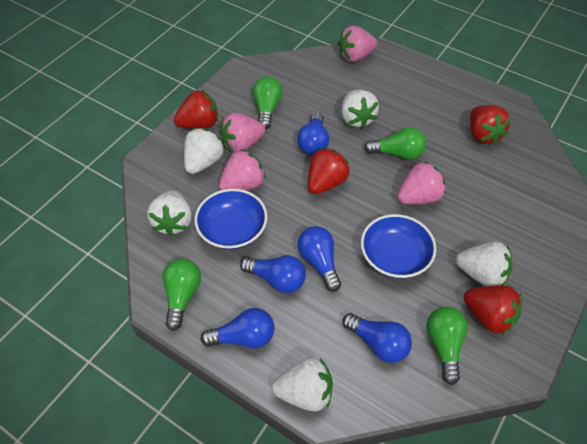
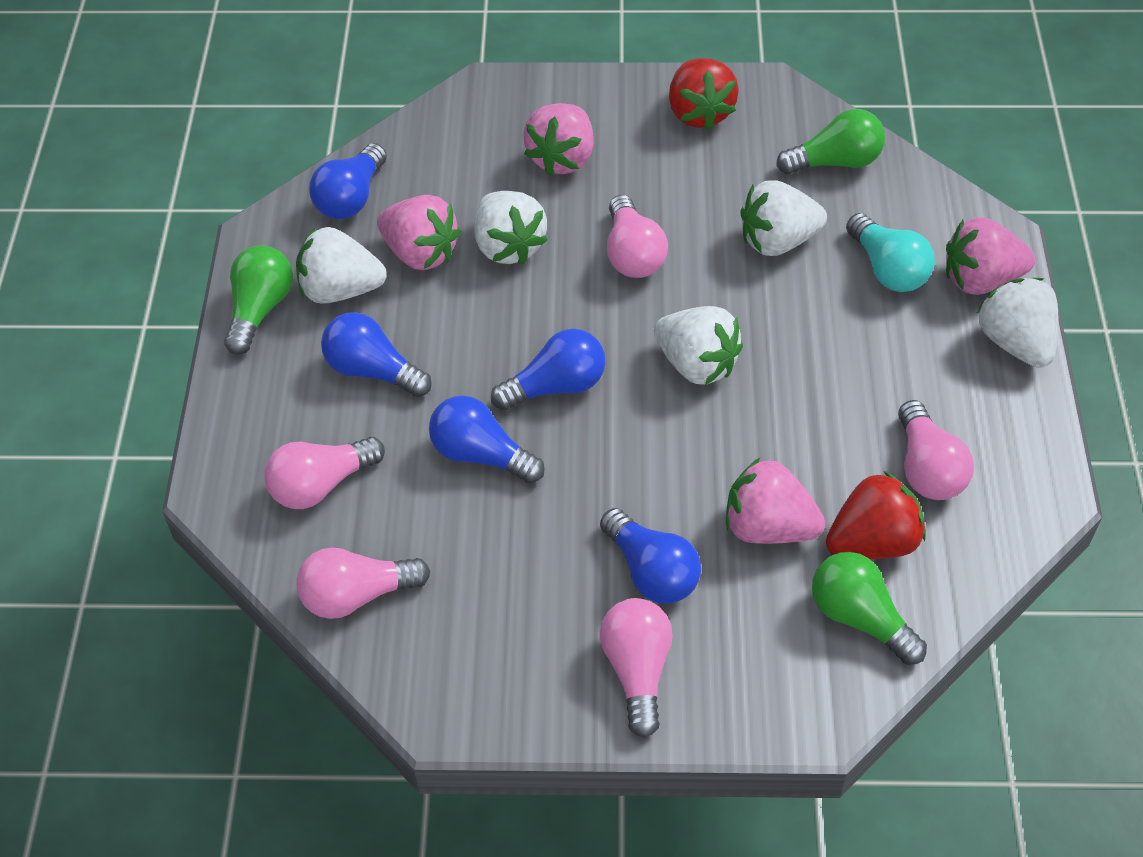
blue bowl: [194,189,268,250] [361,214,436,279] = 2 -> none = 0
green light bulb: [163,258,201,331] [252,77,283,130] [364,127,426,160] [427,306,468,385] = 4 -> [224,245,293,355] [776,109,885,174] [812,552,927,665] = 3
pink light bulb: none = 0 -> [264,437,385,509] [296,547,430,619] [600,598,673,738] [607,195,668,278] [898,400,974,500] = 5
red strawberry: [174,90,218,128] [308,148,350,194] [464,285,522,335] [470,105,511,145] = 4 -> [669,58,739,130] [826,471,926,559] = 2
turquoise light bulb: none = 0 -> [846,213,935,292] = 1

